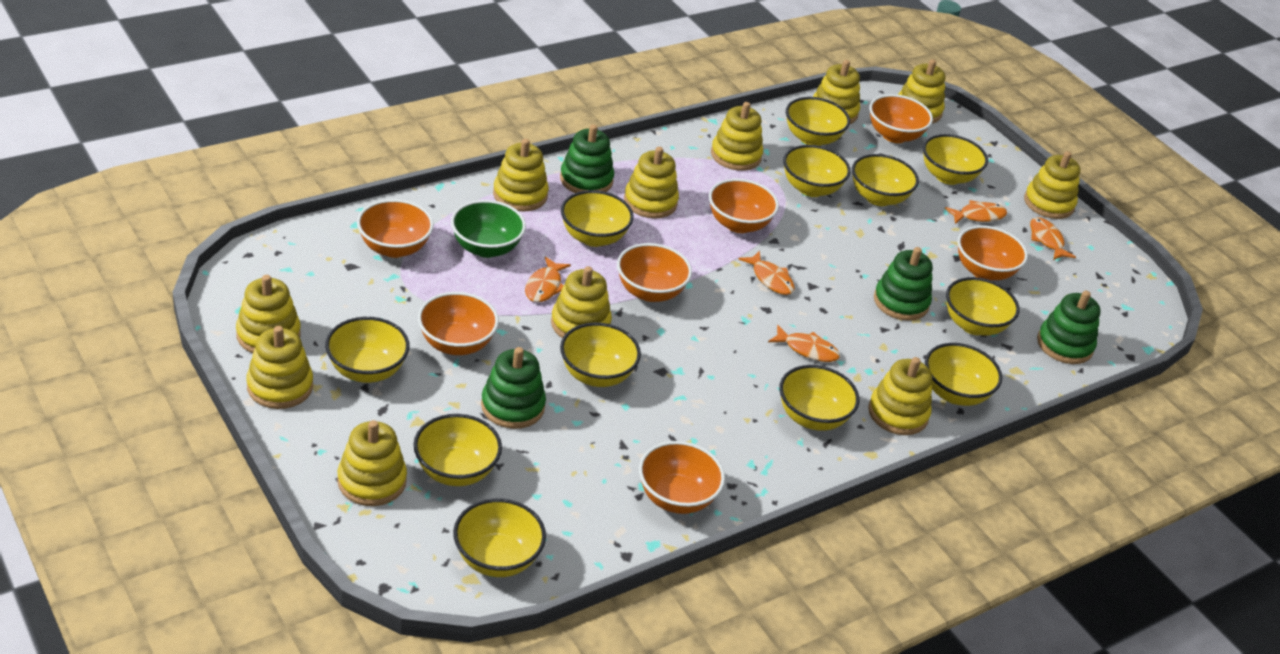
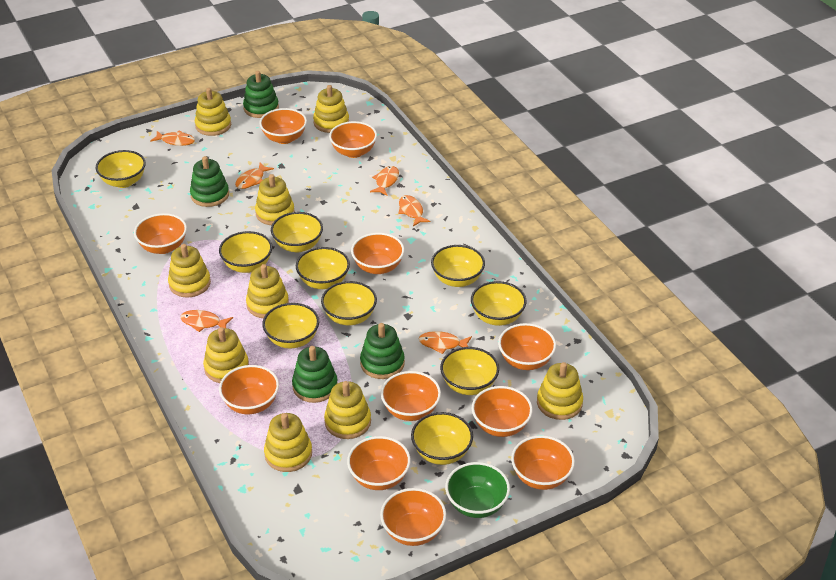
orange bowl: [357,199,434,258] [418,292,499,355] [617,243,692,302] [639,441,725,514] [709,179,779,233] [869,94,933,143] [957,225,1028,281] = 7 -> [134,213,187,254] [219,365,279,414] [259,108,307,144] [329,121,377,158] [347,436,411,490] [351,233,404,274] [380,488,446,546] [381,371,441,421] [472,386,533,437] [498,323,556,370] [511,435,575,490] = 11
orange fish: [525,257,571,302] [738,251,795,295] [768,325,840,362] [945,200,1007,224] [1030,217,1076,260] = 5 -> [150,131,195,146] [180,310,233,332] [235,163,274,189] [370,166,399,196] [398,195,431,226] [419,331,472,354] = 6
yellow bowl: [325,317,410,383] [414,414,502,486] [453,498,546,577] [560,322,641,387] [561,190,634,247] [779,365,859,431] [783,145,851,197] [786,97,850,146] [852,154,919,206] [923,134,988,185] [925,343,1002,406] [946,277,1019,336] = 12 -> [96,150,146,188] [219,231,272,273] [262,303,319,349] [271,212,323,253] [296,247,350,289] [321,281,377,325] [411,412,473,465] [431,245,485,287] [440,347,499,395] [471,281,526,326] = 10
yellow stacking toy: [236,275,301,353] [246,326,313,409] [337,420,407,506] [493,139,549,212] [551,266,612,338] [624,147,679,218] [711,102,763,171] [813,60,860,124] [868,357,932,435] [898,59,945,123] [1024,151,1080,219] = 11 -> [168,244,211,297] [195,88,231,136] [203,327,249,383] [246,264,289,318] [255,174,295,225] [264,413,312,472] [313,85,349,133] [324,381,371,439] [537,362,583,420] = 9

